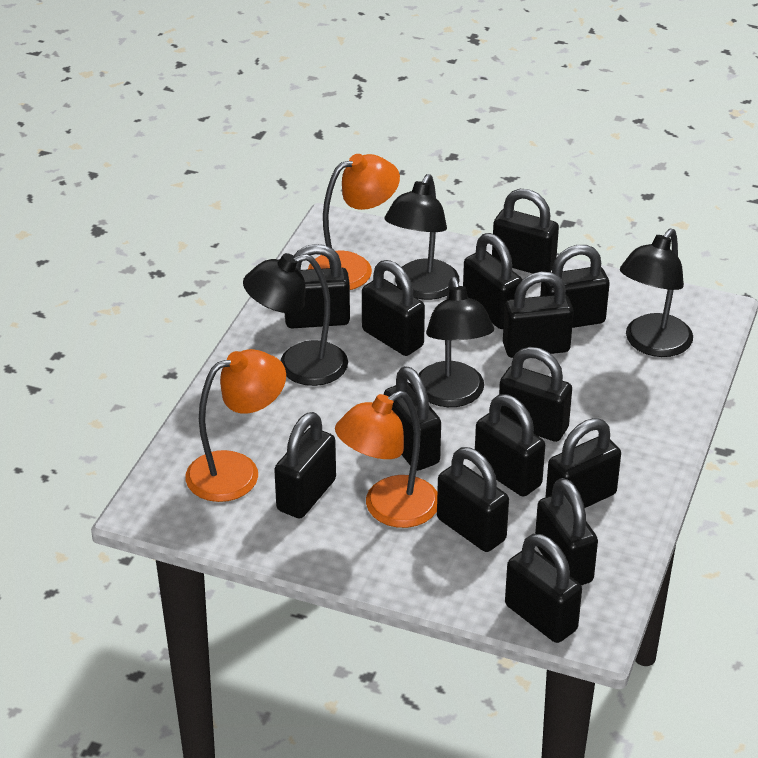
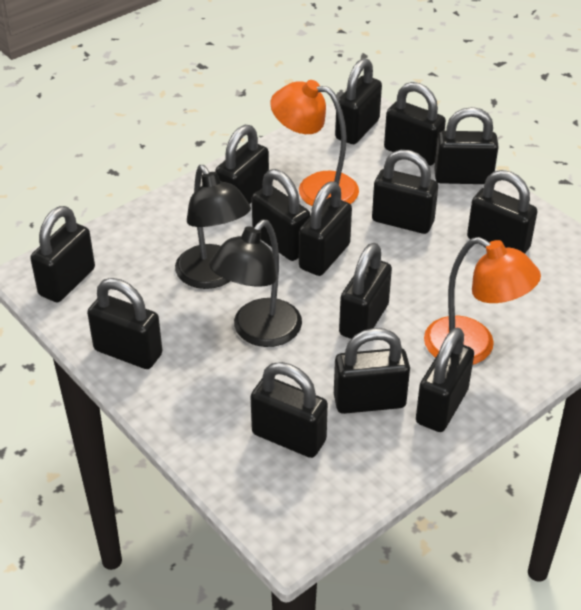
black lamp: [243,253,348,386] [384,174,460,300] [419,277,494,407] [620,229,693,357] = 4 -> [175,165,251,289] [209,220,302,347] = 2
orange lamp: [185,349,286,502] [308,154,400,290] [335,391,437,528] = 3 -> [270,80,359,206] [424,237,541,365] = 2

